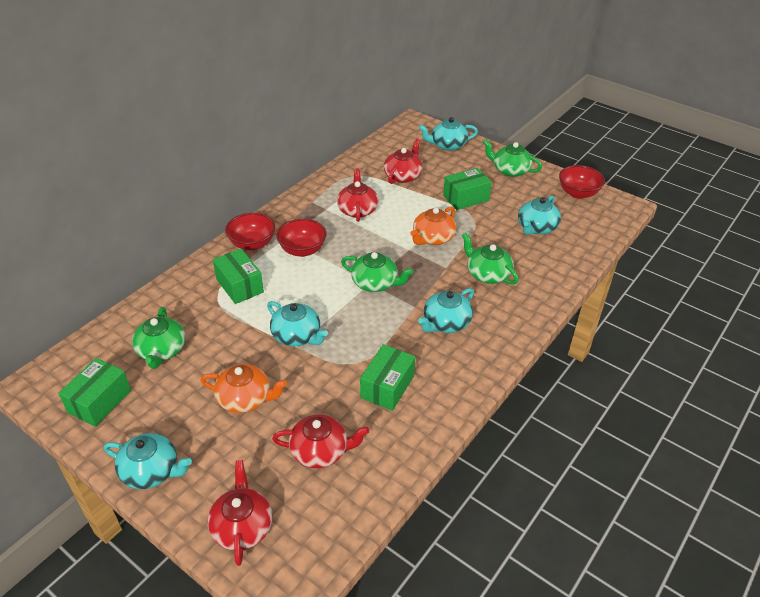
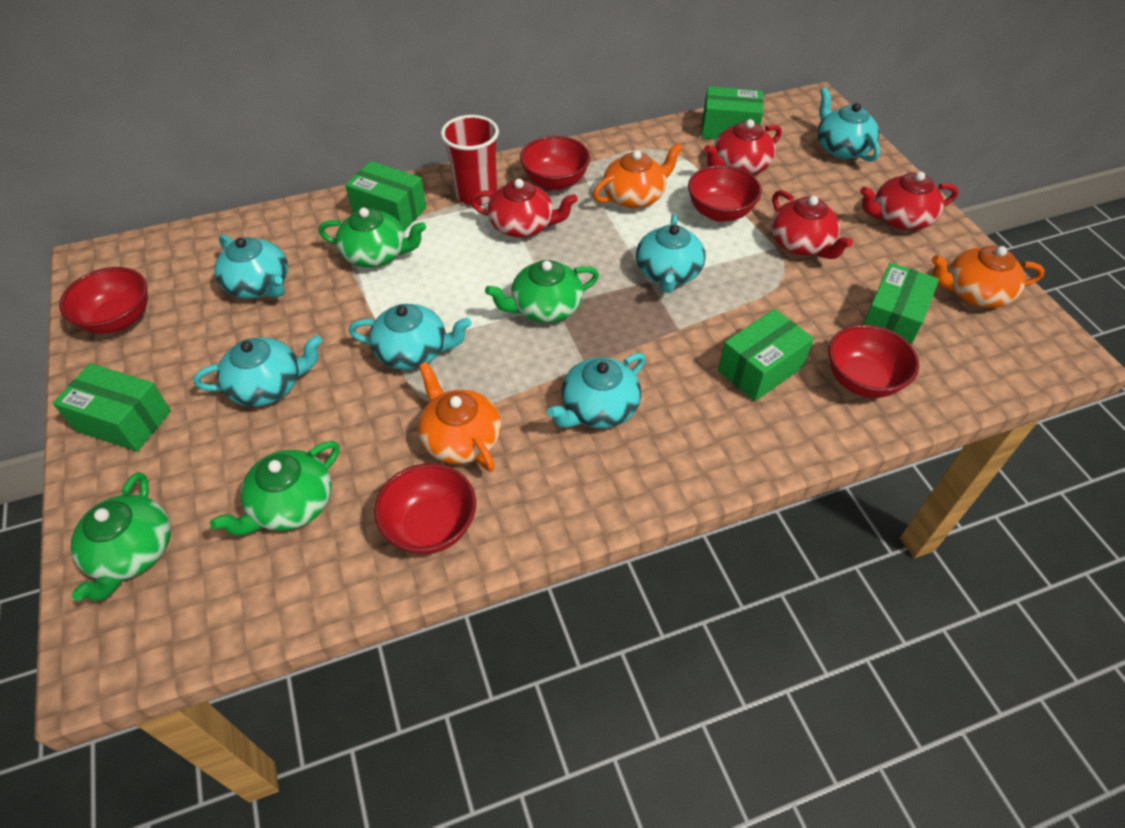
green box: [58,358,131,427] [213,249,264,304] [360,344,415,411] [443,168,492,210] = 4 -> [53,363,171,452] [345,161,426,231] [702,86,763,139] [718,309,814,401] [863,263,939,345] = 5
orange teapot: [200,364,287,413] [410,206,456,245] = 2 -> [418,362,501,472] [593,143,683,208] [931,246,1045,308] = 3
red bowl: [225,213,275,250] [276,219,326,257] [559,165,605,199] = 3 -> [59,267,148,334] [374,463,476,554] [520,136,590,190] [688,165,762,222] [828,325,919,398] = 5
red cup: none = 0 -> [441,115,499,205] = 1
turquoise teapot: [104,433,192,489] [267,301,328,346] [418,288,474,333] [419,117,478,151] [518,196,561,235] = 5 -> [194,335,323,406] [214,234,288,299] [349,304,472,370] [547,353,646,428] [636,214,706,293] [817,87,880,162] = 6

